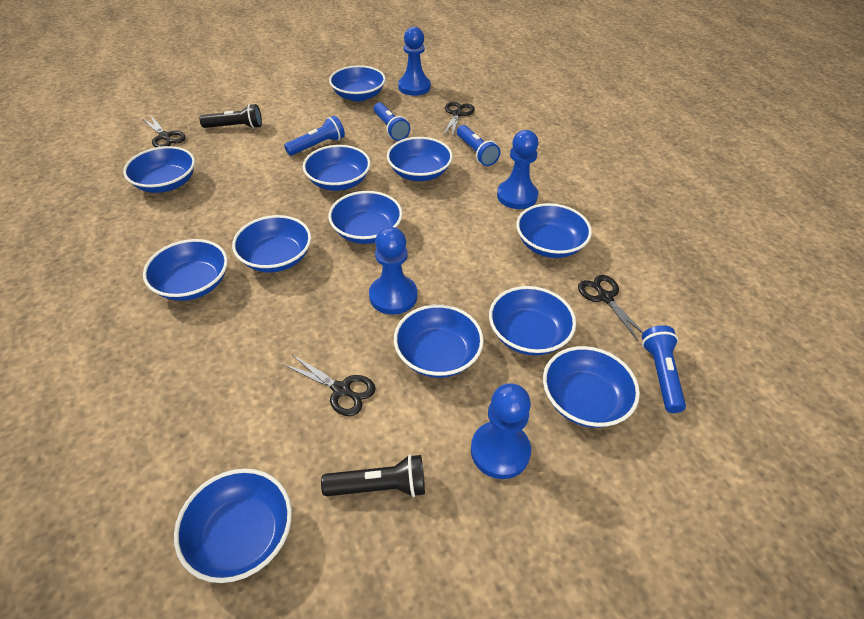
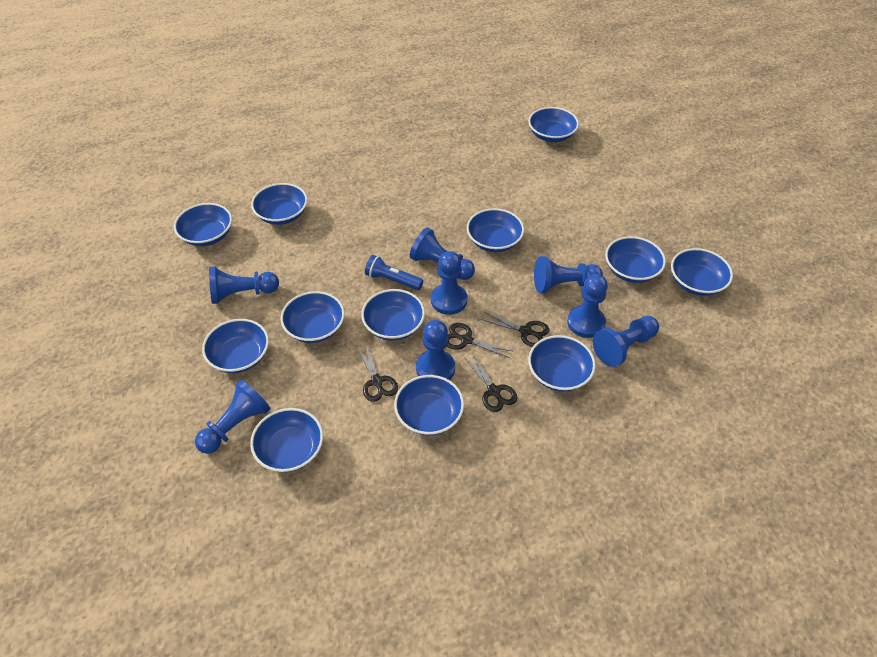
black flashlight: [200,104,262,129] [321,454,425,497] = 2 -> none = 0
blue flashlight: [284,116,345,156] [374,102,410,141] [457,125,500,166] [642,325,686,413] = 4 -> [365,255,423,290] = 1
blue pawn: [369,227,417,315] [398,27,431,96] [471,383,531,479] [497,130,538,209] = 4 -> [195,380,271,454] [209,267,279,304] [410,227,475,280] [416,320,455,380] [431,251,467,315] [534,256,603,293] [567,274,608,338] [593,316,659,367] = 8

